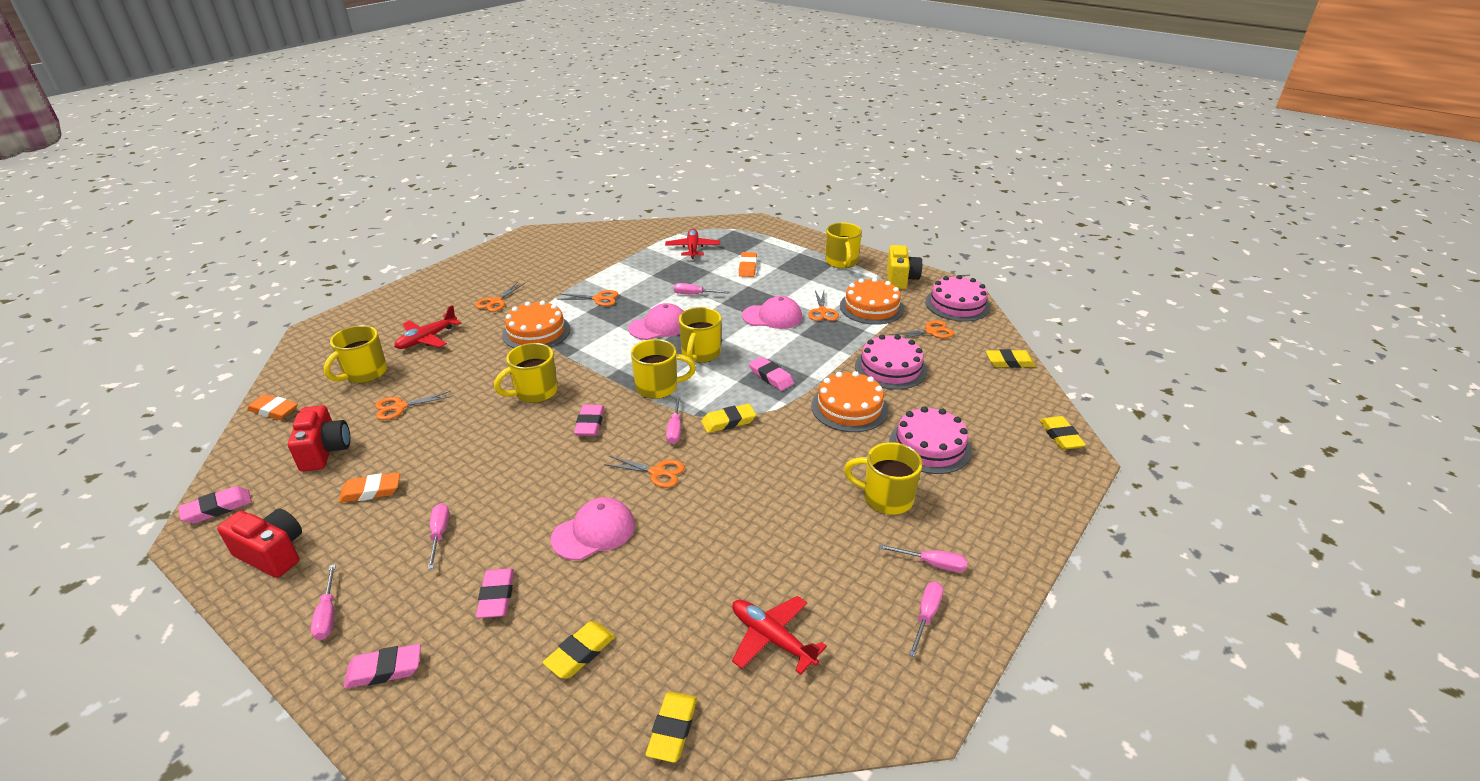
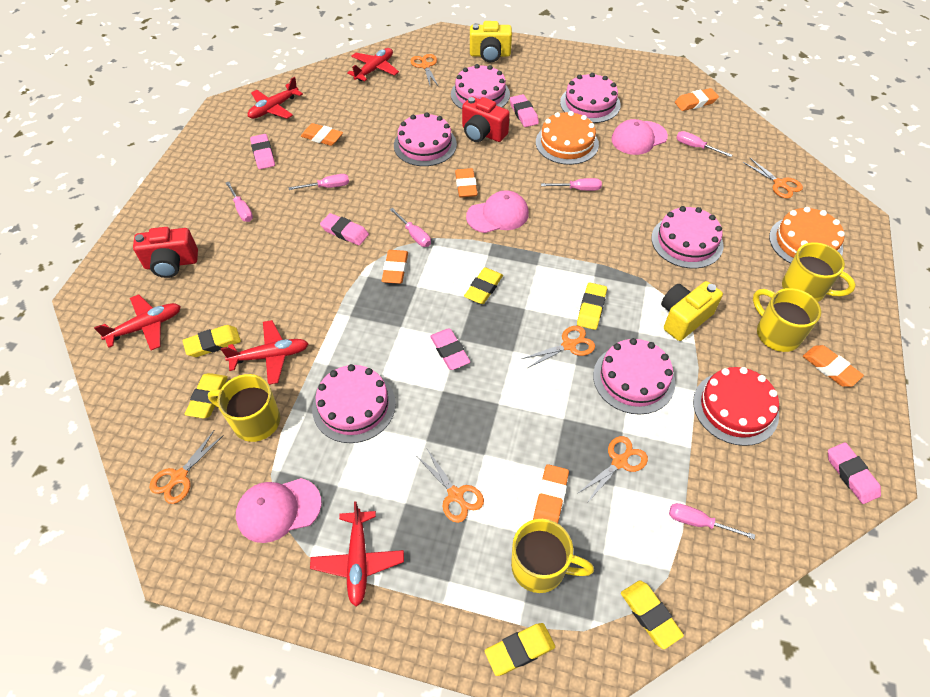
orange cake: [502,301,570,348] [811,371,888,432] [840,278,904,325] = 3 -> [536,111,599,165] [769,207,845,264] = 2
orange eraser: [247,394,298,420] [339,472,400,503] [739,252,757,277] = 3 -> [301,123,343,146] [382,250,408,284] [455,168,478,198] [533,464,569,523] [675,88,719,111] [803,345,864,387] = 6
pink cake: [855,334,927,390] [889,406,972,474] [925,275,990,322] = 3 -> [312,364,396,443] [394,112,457,166] [451,64,510,109] [560,73,621,123] [593,338,675,415] [651,206,723,268] = 6
red cake: none = 0 -> [693,367,779,446] = 1
red plane: [394,305,461,349] [665,229,720,259] [732,596,827,675] = 3 -> [94,294,181,350] [221,320,309,385] [248,77,303,119] [310,501,404,607] [347,48,399,81] = 5
yellow camera: [887,245,922,289] = 1 -> [470,21,512,63] [661,281,723,341] = 2
yellow eraser: [543,621,615,679] [646,692,697,763] [701,404,756,433] [986,349,1036,368] [1040,416,1086,450] = 5 -> [182,325,241,357] [185,373,228,418] [464,267,503,304] [485,623,555,676] [577,282,607,330] [621,580,684,649] = 6
yellow mug: [324,325,387,383] [494,343,558,403] [631,339,696,399] [679,307,721,363] [825,223,862,269] [844,442,922,515] = 6 -> [208,374,280,442] [511,519,594,593] [753,288,821,352] [782,242,856,302] = 4

